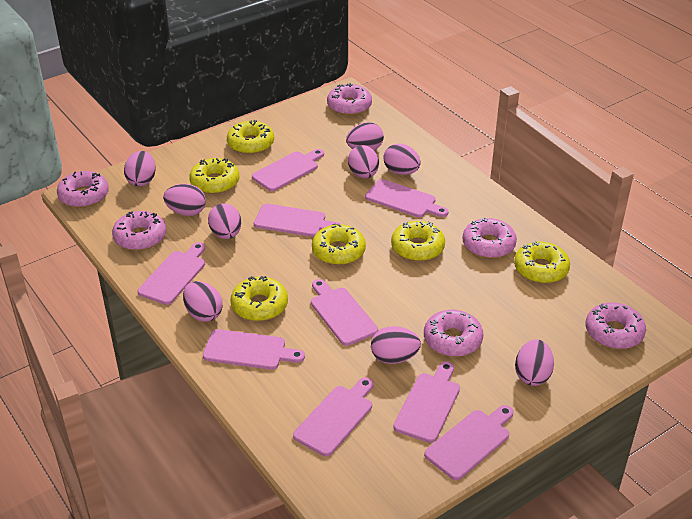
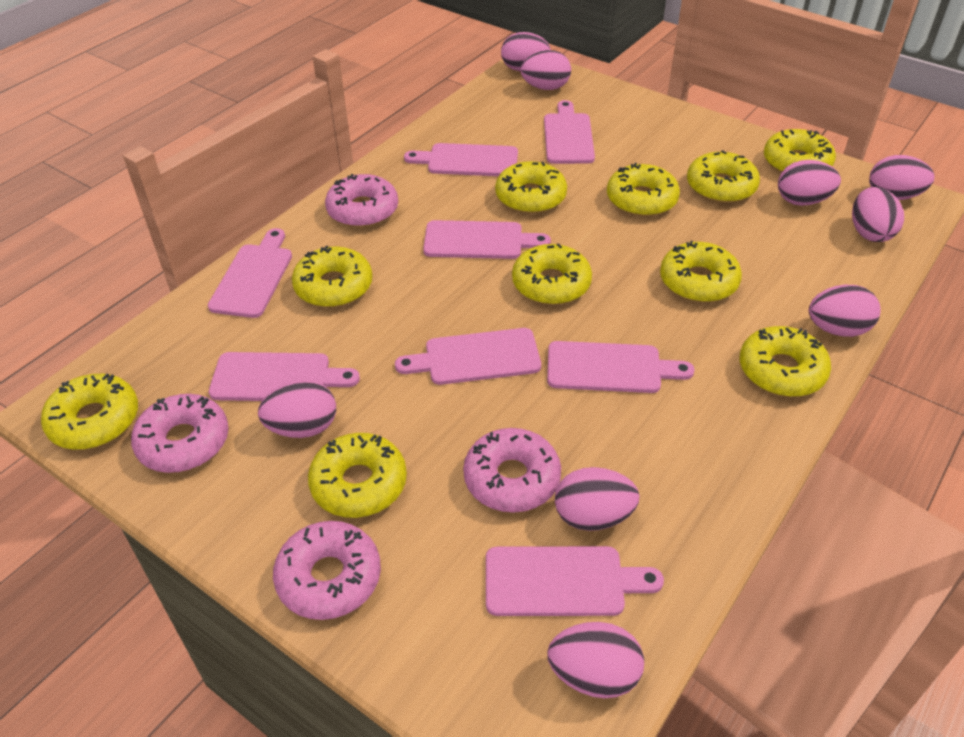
pink cutting board: [138,242,205,305] [203,329,305,370] [252,149,324,191] [254,204,340,237] [293,377,373,456] [311,279,378,346] [365,179,449,217] [393,362,460,443] [424,405,514,480] = 9 -> [208,228,292,318] [209,352,360,401] [395,328,541,385] [404,143,518,176] [423,220,551,259] [486,546,664,616] [544,100,595,164] [547,341,695,393] = 8
pink donut: [57,171,109,208] [112,211,166,251] [327,83,372,115] [424,310,483,357] [463,217,517,258] [586,302,646,349] = 6 -> [131,394,229,473] [273,521,381,620] [325,174,398,228] [463,428,561,513] = 4
yellow donut: [189,158,240,194] [227,120,274,154] [230,276,288,321] [312,224,366,265] [391,221,445,261] [514,241,570,284] = 6 -> [41,374,138,450] [292,246,372,307] [308,433,407,518] [495,161,567,214] [512,243,592,305] [607,163,680,217] [660,241,742,302] [687,150,760,203] [740,326,831,397] [764,129,836,173] = 10

